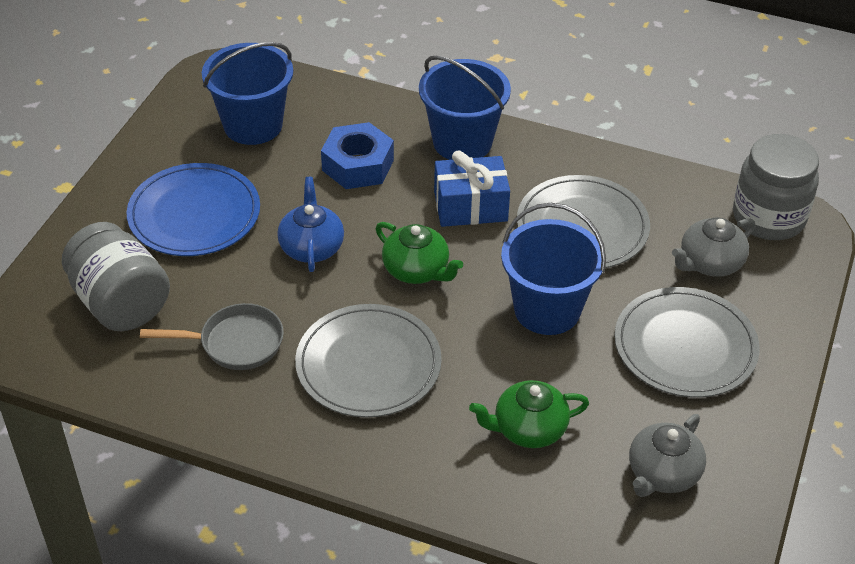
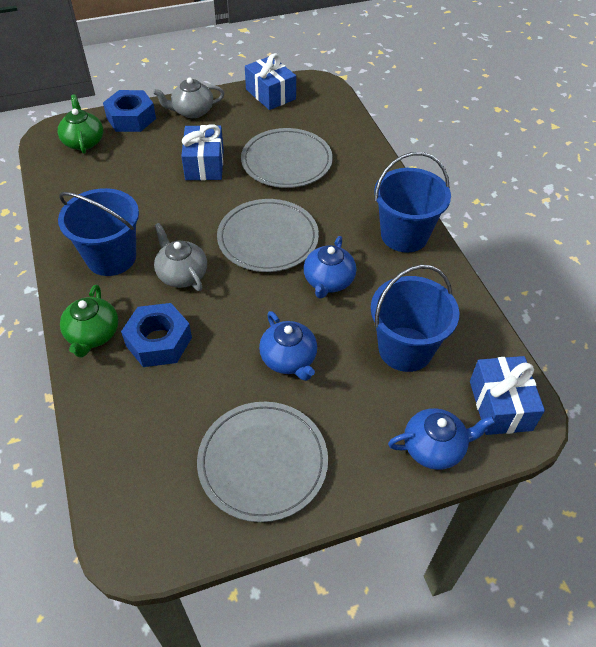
blue gift: [434,151,510,227] = 1 -> [181,124,224,181] [245,53,296,110] [470,356,545,435] = 3
blue nut: [321,122,394,189] = 1 -> [103,90,156,132] [121,303,192,367] = 2
blue plate: [127,163,260,256] = 1 -> none = 0
blue teapot: [277,177,344,272] = 1 -> [259,311,317,381] [304,236,356,299] [388,408,495,470] = 3
grey jar: [62,222,170,331] [733,134,819,240] = 2 -> none = 0
grey pan: [140,303,284,370] = 1 -> none = 0

